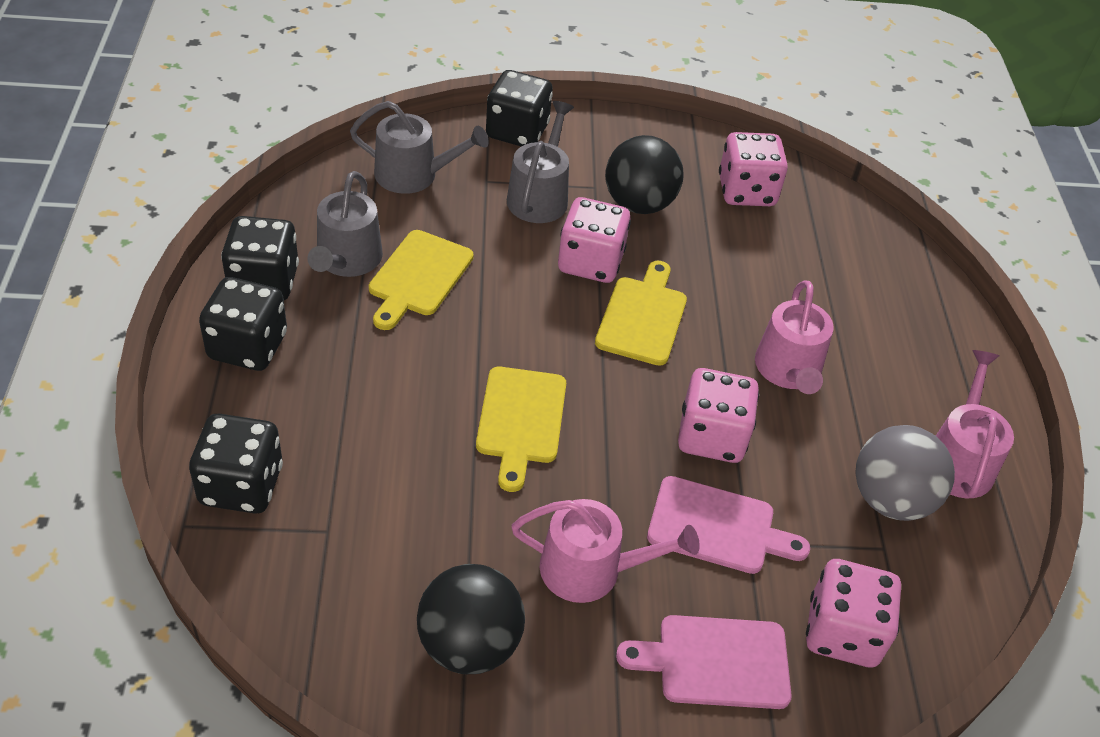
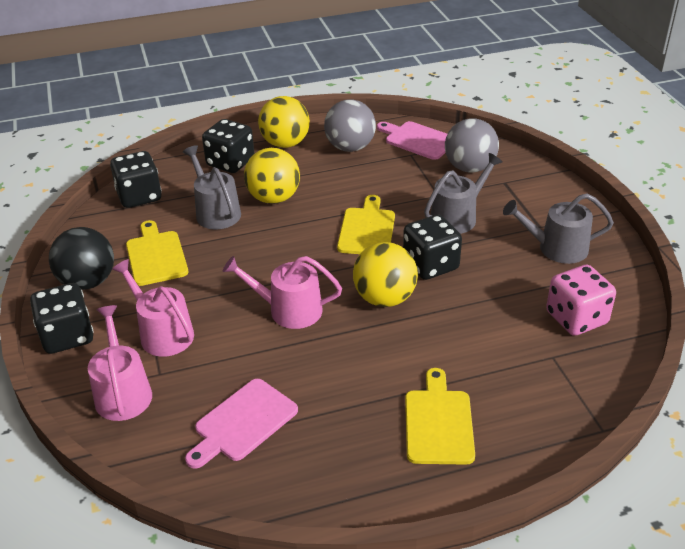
black ball: [417,564,525,674] [605,135,683,214] = 2 -> [49,227,114,290] = 1
grey ball: [855,425,955,521] = 1 -> [324,99,376,152] [445,118,499,172] = 2
pink dice: [558,197,631,283] [678,368,759,463] [719,132,788,206] [806,559,901,667] = 4 -> [546,265,616,336] = 1
yellow ball: none = 0 -> [244,148,300,204] [258,96,310,148] [353,242,418,307] = 3

